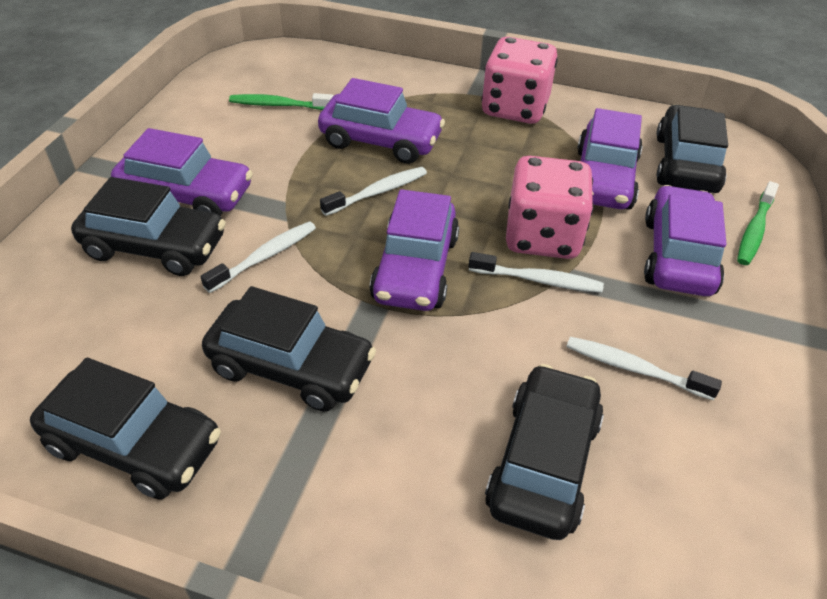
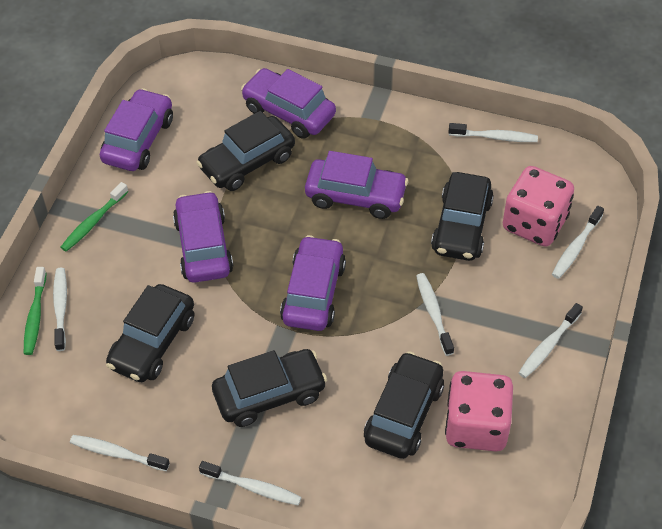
white toothbrush: [201,221,316,293] [320,167,427,216] [469,252,604,293] [566,337,722,400] = 4 -> [53,268,67,351] [70,435,170,471] [199,461,302,505] [416,273,454,356] [448,123,538,142] [519,303,583,378] [552,206,604,279] = 7

